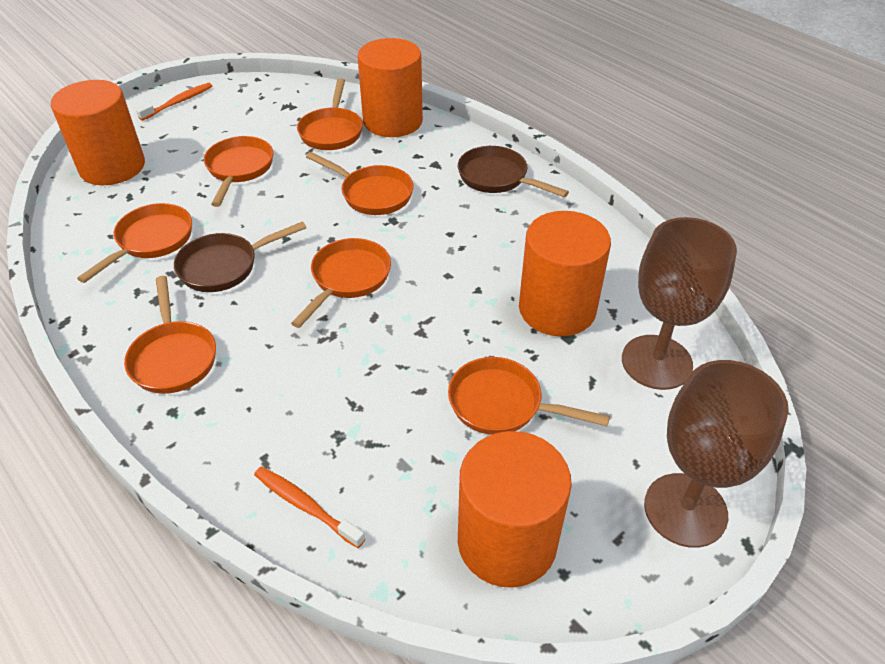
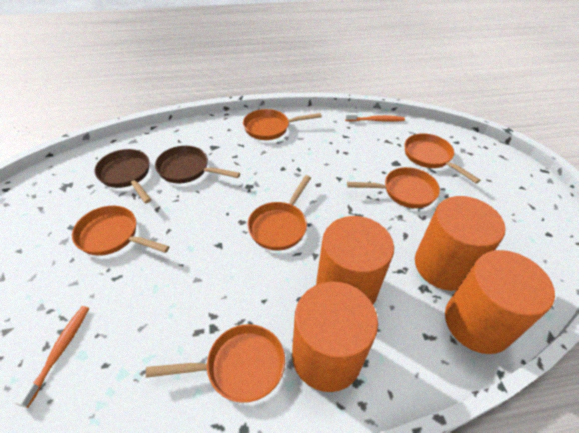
brown goblet: [622,217,737,390] [644,360,789,548] = 2 -> none = 0
orange pan: [77,203,192,283] [124,276,216,394] [204,136,274,207] [291,238,391,328] [297,78,363,150] [306,152,414,215] [448,357,610,435] = 7 -> [72,206,170,256] [146,324,285,403] [243,109,322,140] [247,175,311,251] [347,167,440,208] [405,133,480,183] = 6

